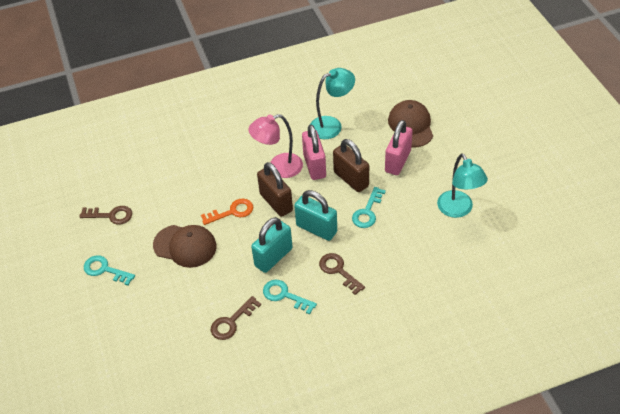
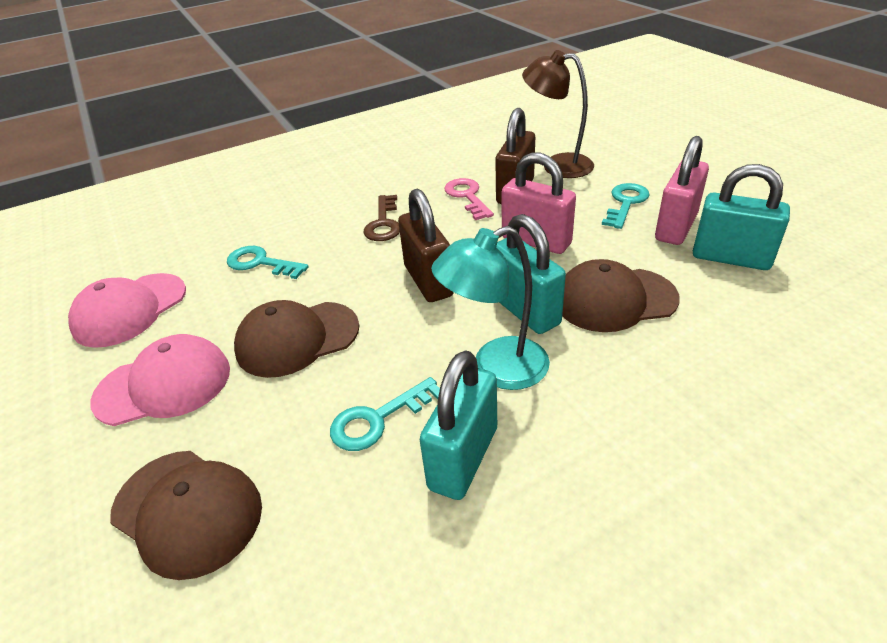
brown cap: [153,225,216,268] [388,100,433,148] = 2 -> [110,451,262,580] [234,300,359,378] [562,259,680,332] = 3
brown key: [79,206,132,225] [211,296,261,340] [319,253,365,295] = 3 -> [364,195,400,241] = 1
brown lamp: none = 0 -> [522,50,594,178] = 1
orange key: [201,199,253,225] = 1 -> none = 0
pink cap: none = 0 -> [68,273,186,348] [90,334,230,426] = 2
pink key: none = 0 -> [444,178,494,220] = 1
pink lamp: [248,114,303,178] = 1 -> none = 0
turquoise lamp: [310,68,355,139] [437,154,488,218] = 2 -> [431,226,550,390] = 1
turquoise padlock: [251,217,293,273] [294,190,337,241] = 2 -> [420,350,497,500] [496,214,566,334] [693,164,790,270] = 3

